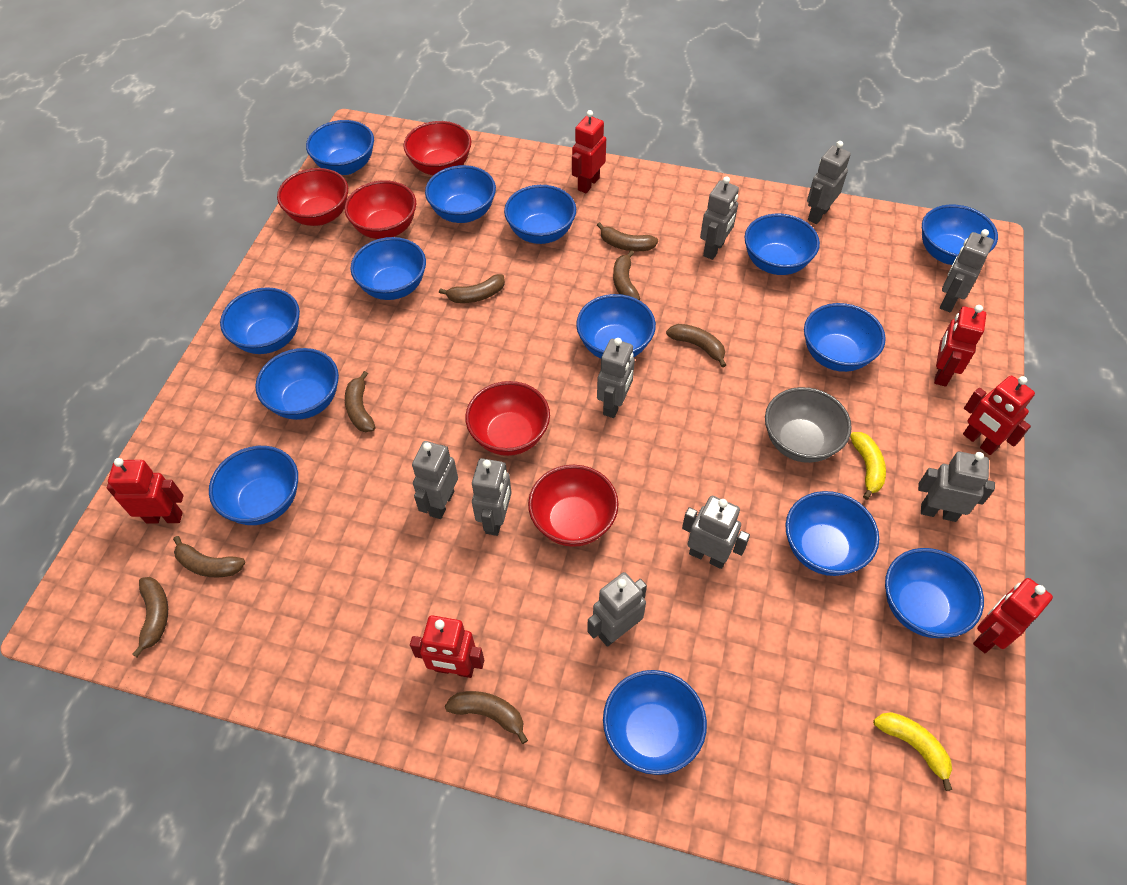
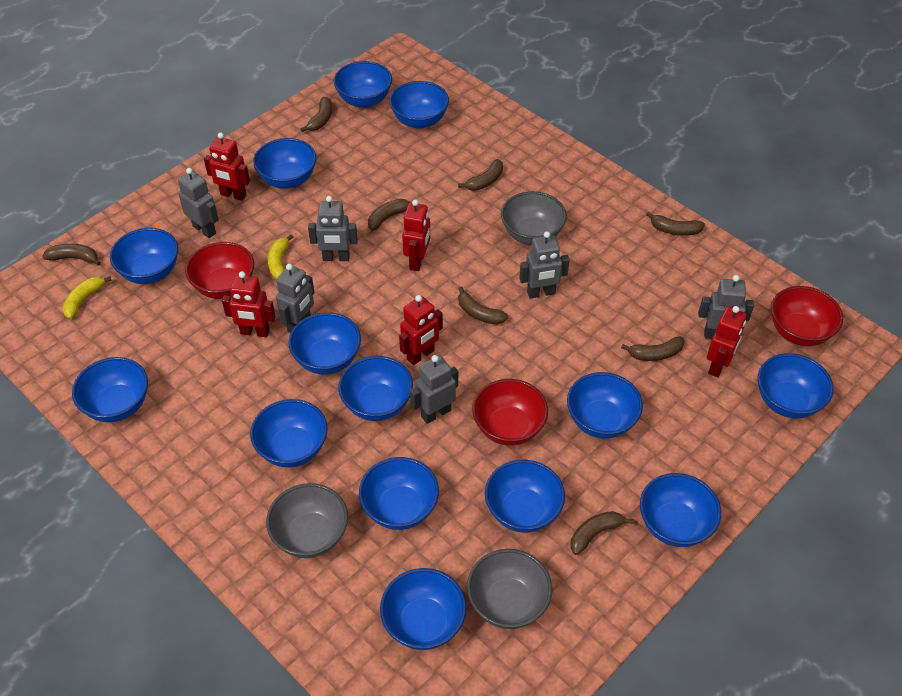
grey bowl: [765,387,852,463] = 1 -> [266,483,348,558] [467,549,552,629] [501,191,567,245] = 3
grey robot: [412,441,458,519] [472,458,512,536] [587,572,647,647] [597,338,635,418] [682,496,750,569] [700,176,739,260] [807,141,851,224] [918,452,995,522] [940,229,994,312] = 9 -> [178,168,219,238] [276,264,314,333] [308,196,358,261] [410,355,458,424] [519,231,570,298] [698,275,754,339] = 6
red bowl: [277,168,348,226] [344,180,416,239] [403,121,472,175] [465,381,550,456] [528,465,619,547] = 5 -> [185,242,254,299] [472,379,548,446] [771,286,843,346] = 3
red robot: [107,458,184,524] [410,615,484,678] [572,110,606,193] [934,305,986,387] [963,376,1035,455] [973,578,1053,653] = 6 -> [204,133,250,201] [222,271,276,337] [399,295,443,365] [402,200,430,271] [707,306,747,378] = 5

